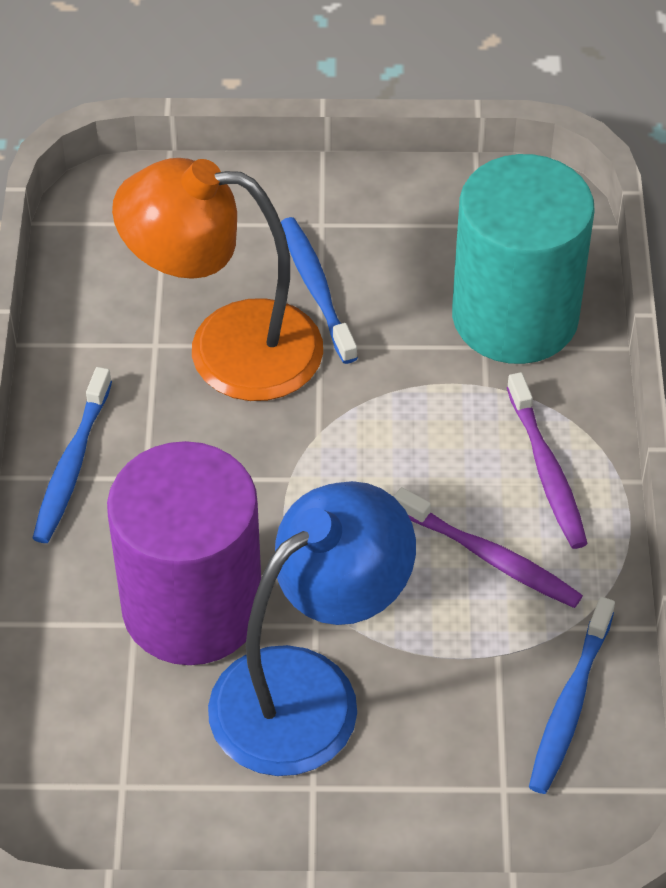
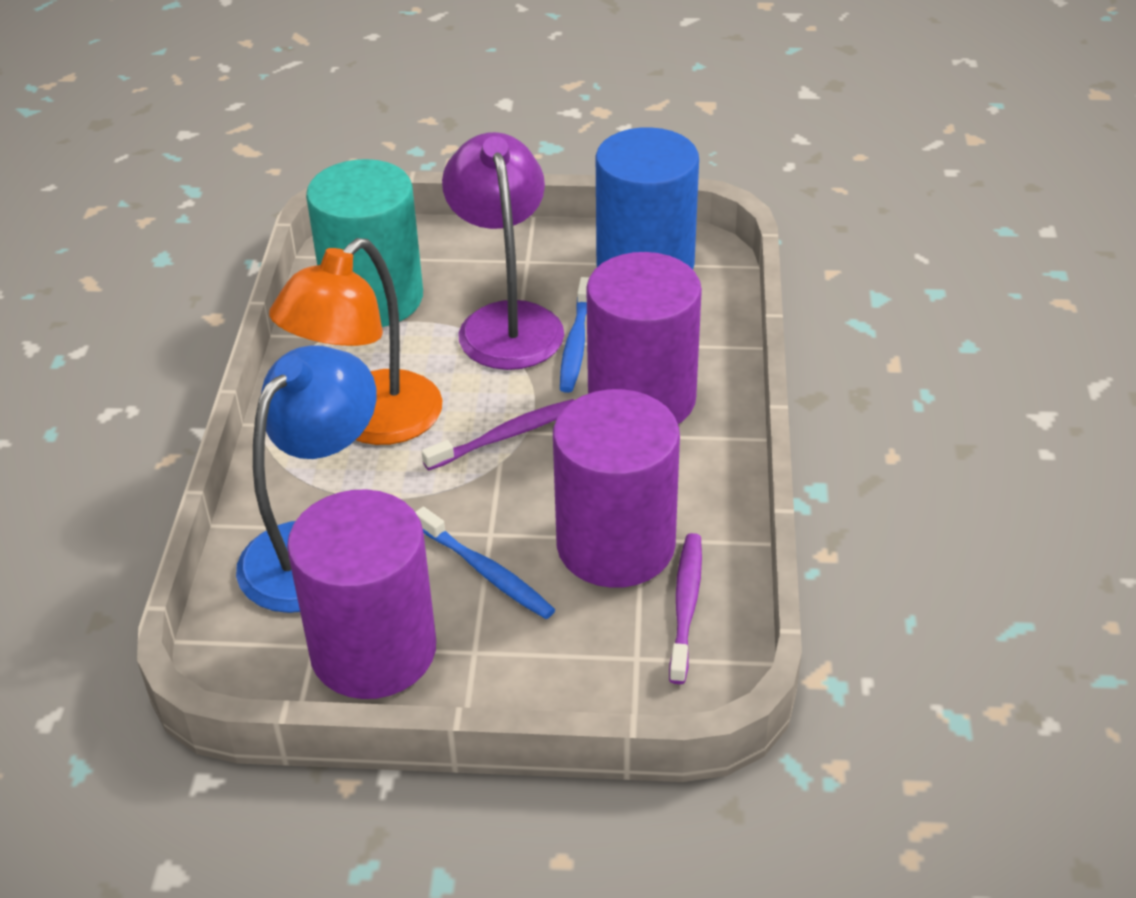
blue cylinder: none = 0 -> [596,127,699,269] = 1
blue toothbrush: [32,367,112,543] [281,217,358,364] [529,597,615,794] = 3 -> [415,507,555,619] [560,277,589,393] = 2
purple cylinder: [107,441,261,665] = 1 -> [287,489,436,699] [553,389,680,588] [586,252,702,424] = 3
purple lamp: none = 0 -> [442,132,564,370] = 1

